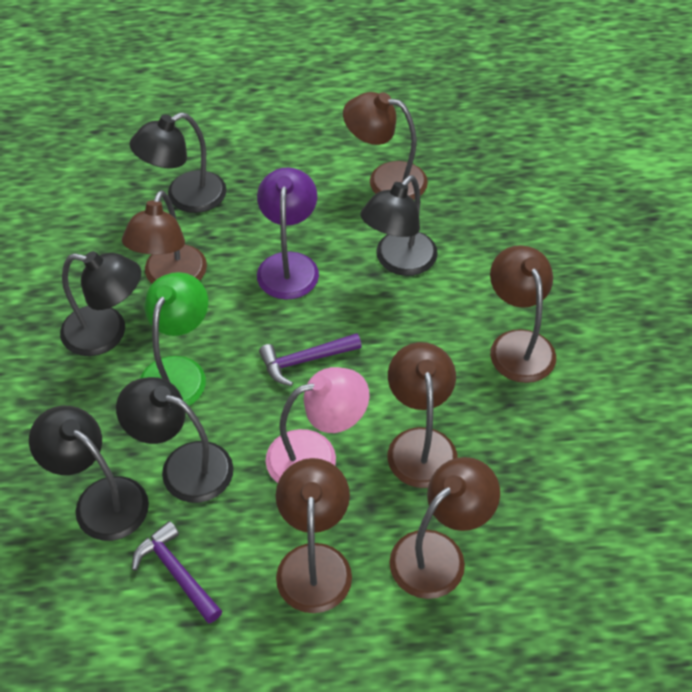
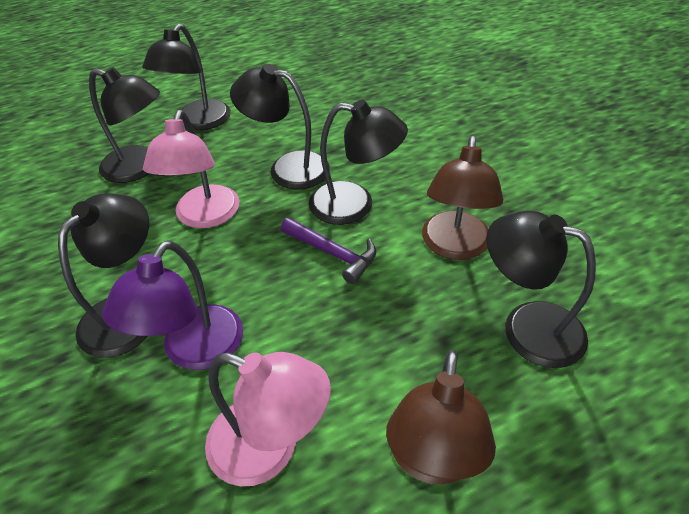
black lamp: [29,406,149,541] [60,251,141,356] [116,377,233,503] [129,112,227,213] [361,175,438,276] = 5 -> [58,193,149,358] [89,67,160,183] [142,24,231,130] [230,64,330,190] [309,100,408,225] [487,211,596,368] = 6
brown lamp: [122,190,207,283] [276,458,352,613] [343,92,428,200] [388,342,458,488] [389,457,500,599] [490,245,556,383] = 6 -> [386,350,496,485] [422,136,503,260] = 2
green lamp: [140,272,208,406] = 1 -> none = 0
pink lamp: [265,367,370,483] = 1 -> [143,110,240,228] [205,352,331,486] = 2
purple hammer: [132,521,222,623] [259,333,362,386] = 2 -> [281,218,376,284] = 1

